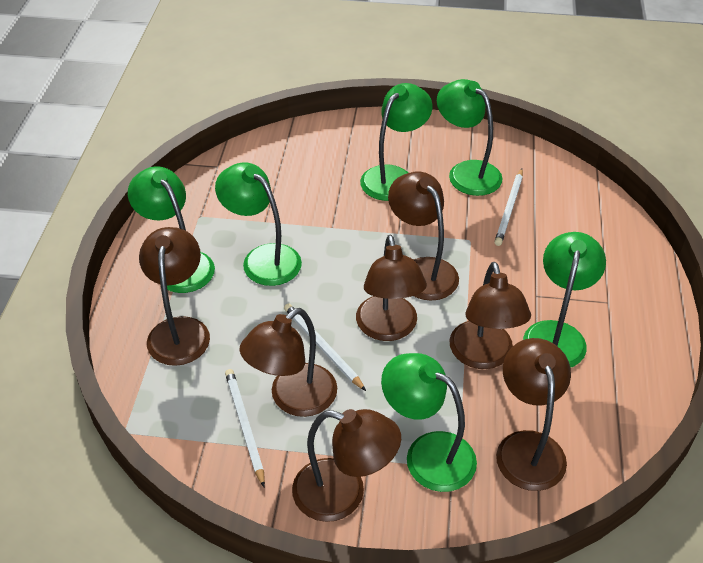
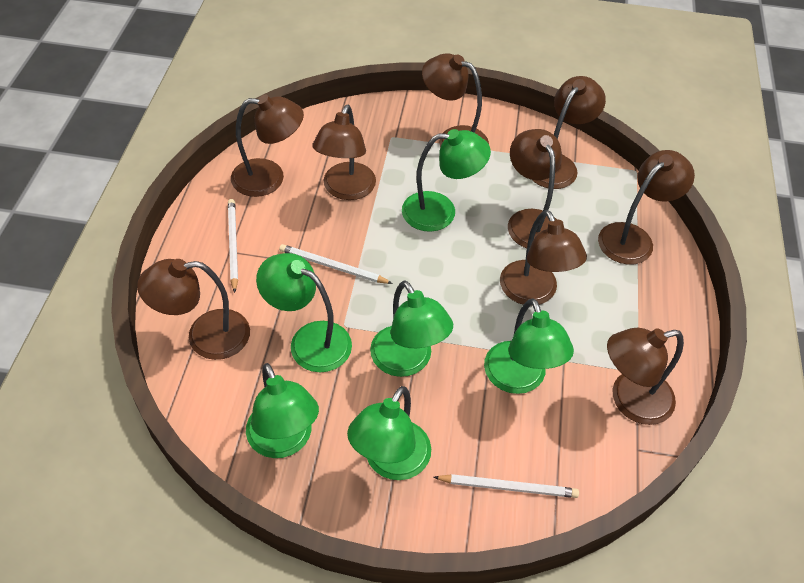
brown lamp: [139,227,210,366] [240,308,337,417] [292,409,401,522] [356,235,427,341] [388,171,459,301] [450,262,531,369] [496,338,571,491] = 7 -> [137,259,250,360] [231,95,304,197] [312,105,376,200] [422,53,489,147] [500,210,587,306] [508,129,562,248] [532,76,606,189] [598,150,695,265] [607,328,684,425] = 9

